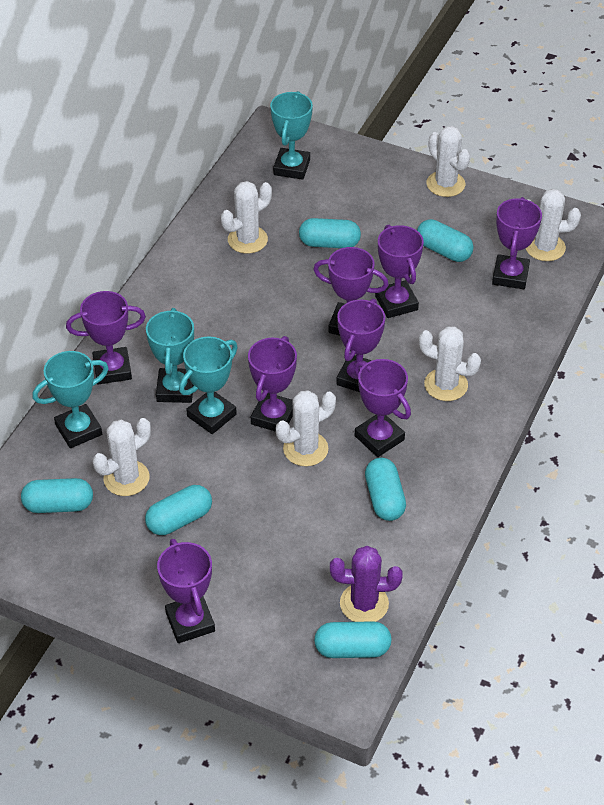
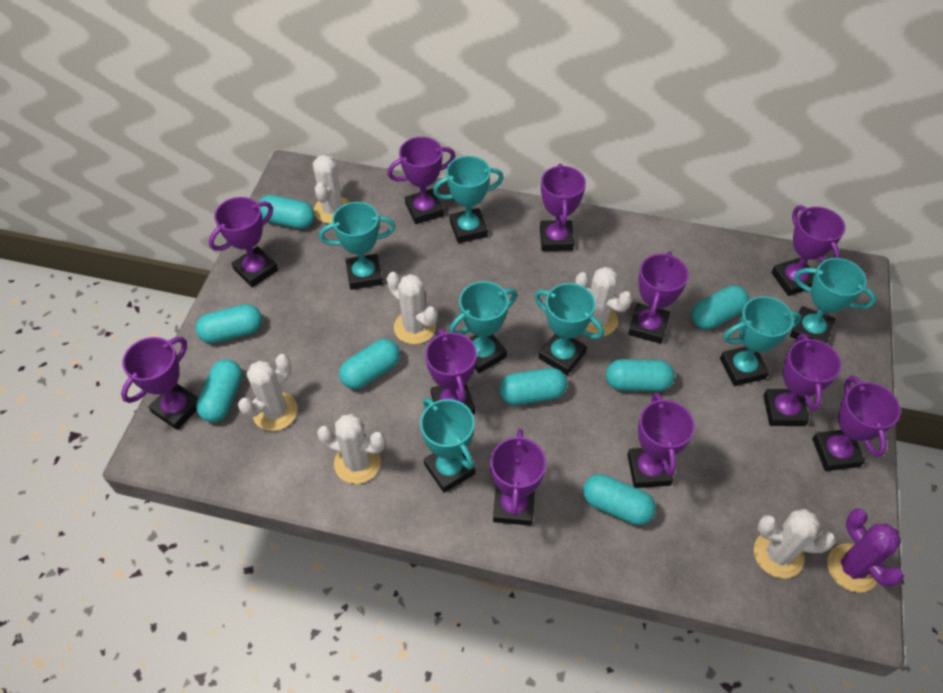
purple trophy: [66,291,146,384] [157,539,215,643] [248,336,297,432] [313,247,389,336] [336,299,385,392] [354,359,411,457] [375,225,424,318] [492,197,542,289] = 8 -> [121,337,198,430] [209,197,278,288] [387,137,455,224] [425,328,477,415] [490,429,546,526] [540,164,586,251] [627,393,695,488] [628,252,689,344] [763,334,841,426] [771,205,845,296] [812,376,901,471] = 11
turquoise capsule: [21,478,93,513] [145,485,212,535] [299,218,361,248] [314,621,392,658] [365,458,406,521] [417,219,473,262] = 6 -> [195,304,262,343] [196,359,242,422] [259,195,315,229] [339,339,400,389] [499,368,567,405] [583,474,656,525] [606,359,675,391] [691,285,749,329] = 8
turquoise trophy: [32,351,109,448] [146,308,194,403] [179,337,238,434] [270,91,313,180] = 4 -> [319,202,395,290] [420,398,475,493] [433,156,504,243] [449,281,517,373] [534,283,604,375] [720,296,802,386] [790,258,877,344] = 7

